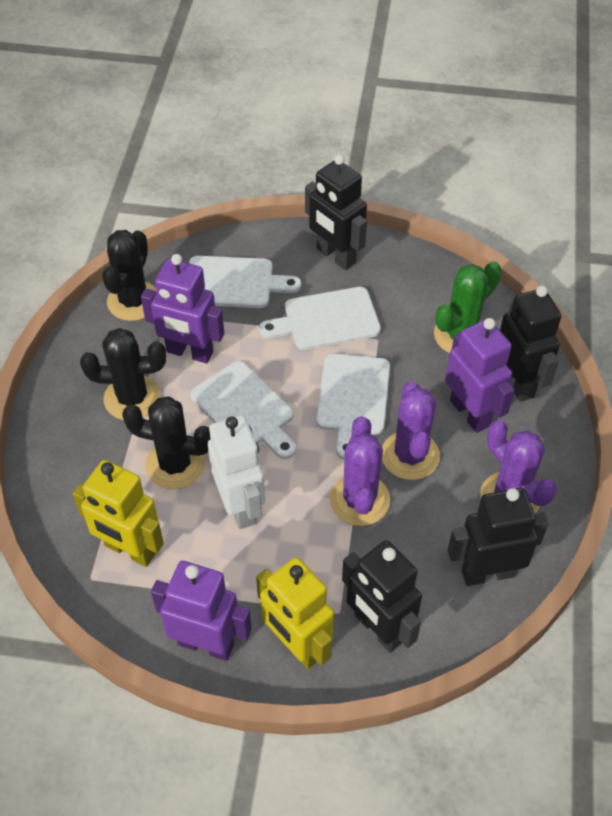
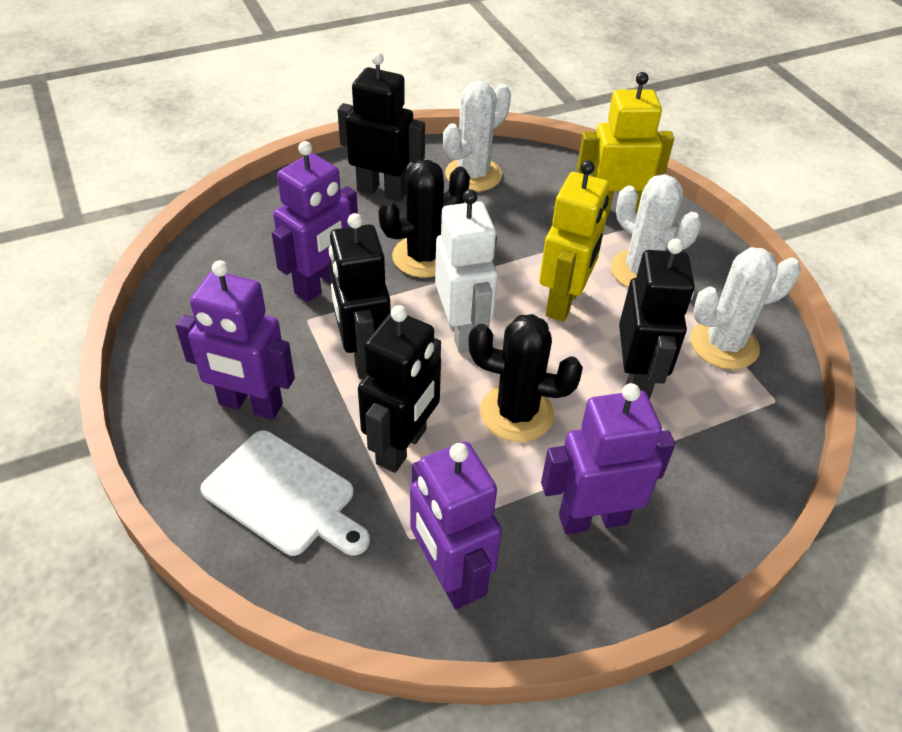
black cactus: [80,328,166,420] [102,230,157,321] [122,396,210,489] = 3 -> [378,160,470,278] [468,314,583,442] = 2
green cactus: [434,261,502,353] = 1 -> none = 0
purple cactus: [330,416,390,526] [382,381,440,480] [480,420,557,514] = 3 -> none = 0
purple robot: [141,254,224,363] [151,561,252,661] [445,318,515,433] = 3 -> [176,260,295,419] [272,141,358,302] [410,441,502,609] [541,383,675,535] = 4
white cactus: none = 0 -> [443,81,511,192] [611,174,701,288] [690,247,801,370] = 3
white cutting board: [189,256,301,308] [190,361,296,459] [259,287,381,350] [316,354,390,460] = 4 -> [200,430,370,556] = 1

